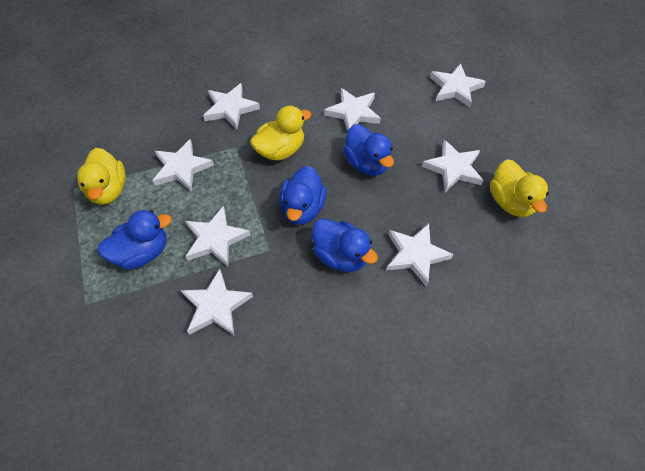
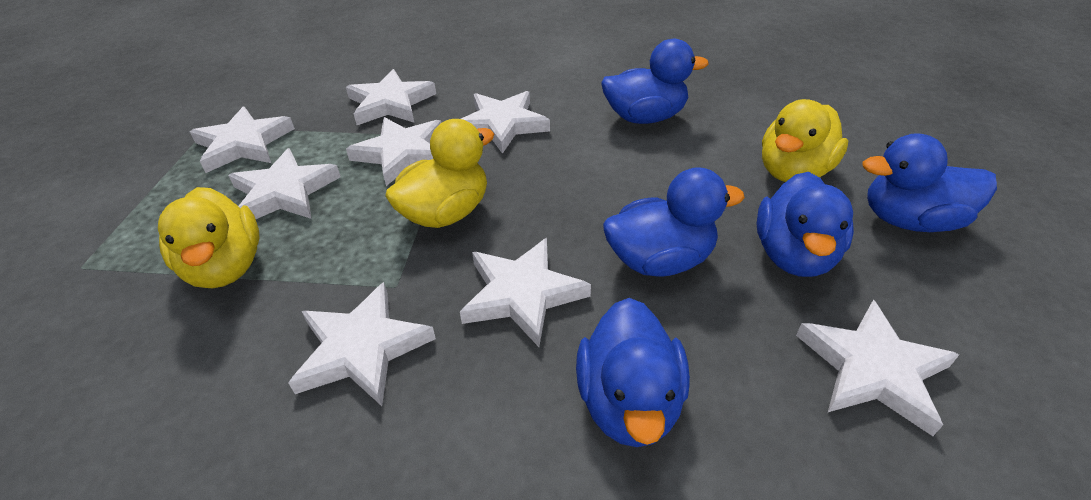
blue duck: [97,210,172,270] [279,166,327,225] [312,218,378,272] [343,124,394,176] = 4 -> [576,298,690,447] [601,39,709,124] [603,167,745,276] [757,172,854,277] [863,133,997,232] = 5

